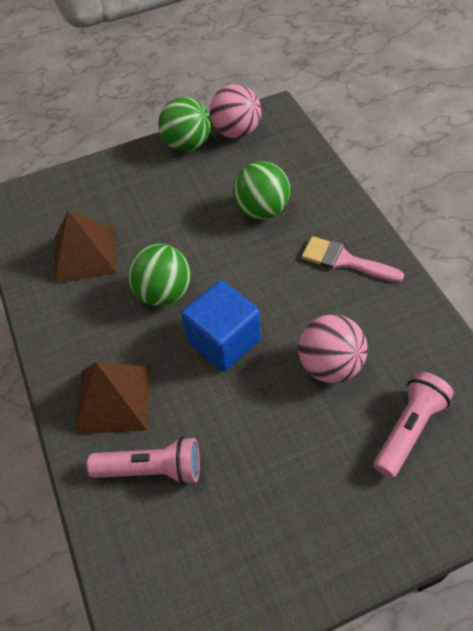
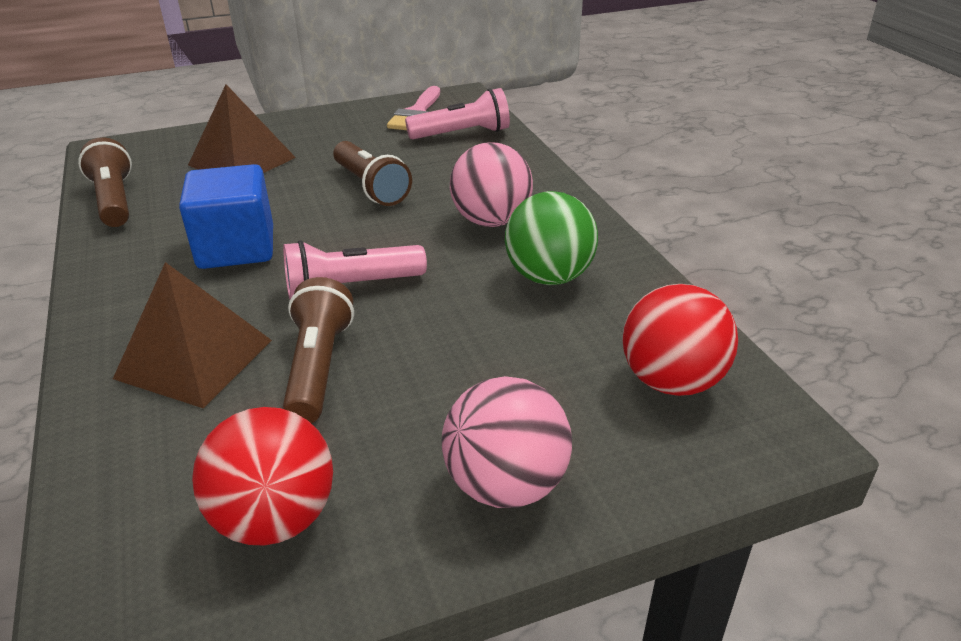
brown flashlight: none = 0 -> [78,137,132,227] [282,277,354,423] [333,141,412,206] = 3
green ball: [128,244,191,306] [158,97,211,151] [233,161,290,220] = 3 -> [505,191,598,285] = 1
red ball: none = 0 -> [192,407,333,546] [622,284,738,396] = 2

